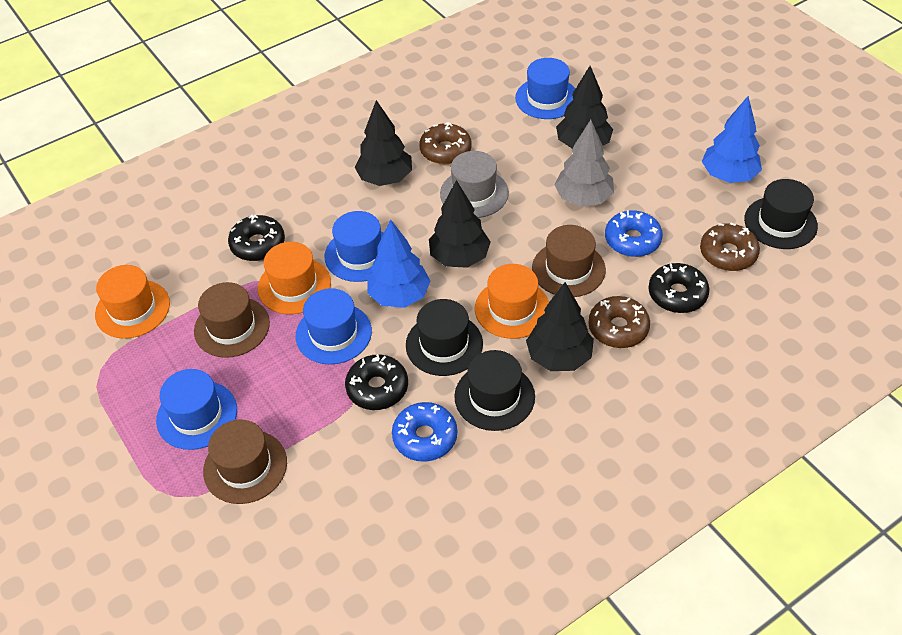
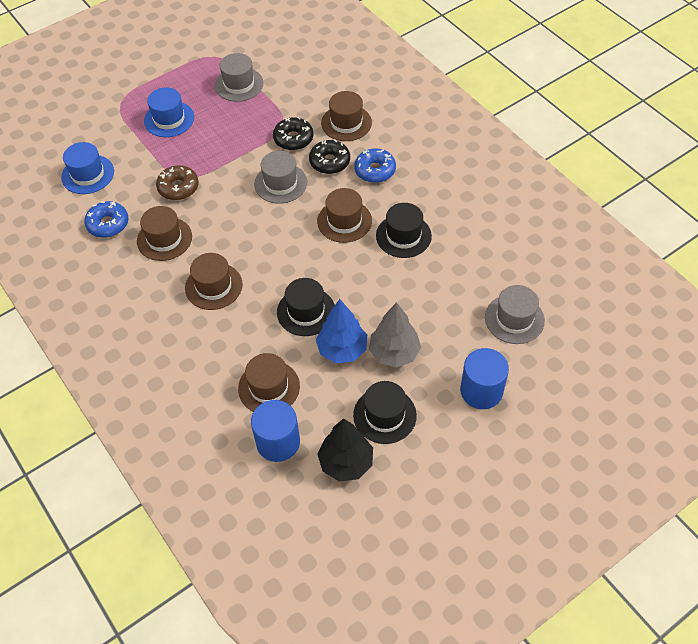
black donut: [228,215,285,261] [345,354,408,410] [648,263,709,313] = 3 -> [273,117,313,150] [309,140,350,174] = 2
black tree: [355,100,412,186] [429,180,491,268] [526,282,594,371] [556,66,613,149] = 4 -> [317,418,373,482] = 1
blue cylinder: none = 0 -> [251,400,300,462] [460,348,509,409] = 2
blue hat: [156,369,237,450] [296,288,372,365] [324,211,384,282] [515,58,575,119] = 4 -> [61,142,114,194] [144,87,194,137] = 2
blue tree: [367,219,430,308] [702,96,762,183] = 2 -> [316,299,367,363] = 1
brown donut: [419,122,472,164] [588,296,650,348] [700,223,760,271] = 3 -> [156,165,199,200] = 1
brown hat: [194,282,270,358] [203,420,287,504] [532,225,606,297] = 3 -> [137,206,192,261] [185,253,243,310] [238,353,300,412] [317,188,372,243] [321,91,372,141] = 5
grey hat: [440,151,509,218] = 1 -> [215,53,263,102] [254,151,307,204] [485,285,545,344] = 3
orange hat: [95,265,170,339] [258,242,331,314] [475,264,549,339] = 3 -> none = 0

